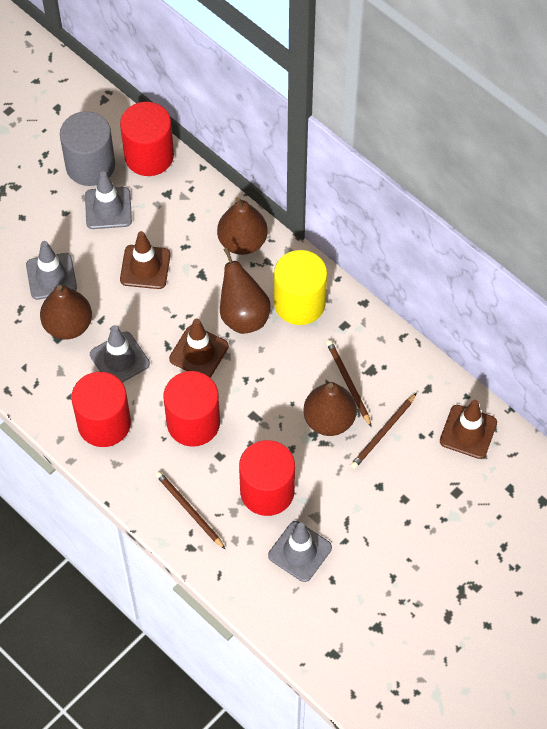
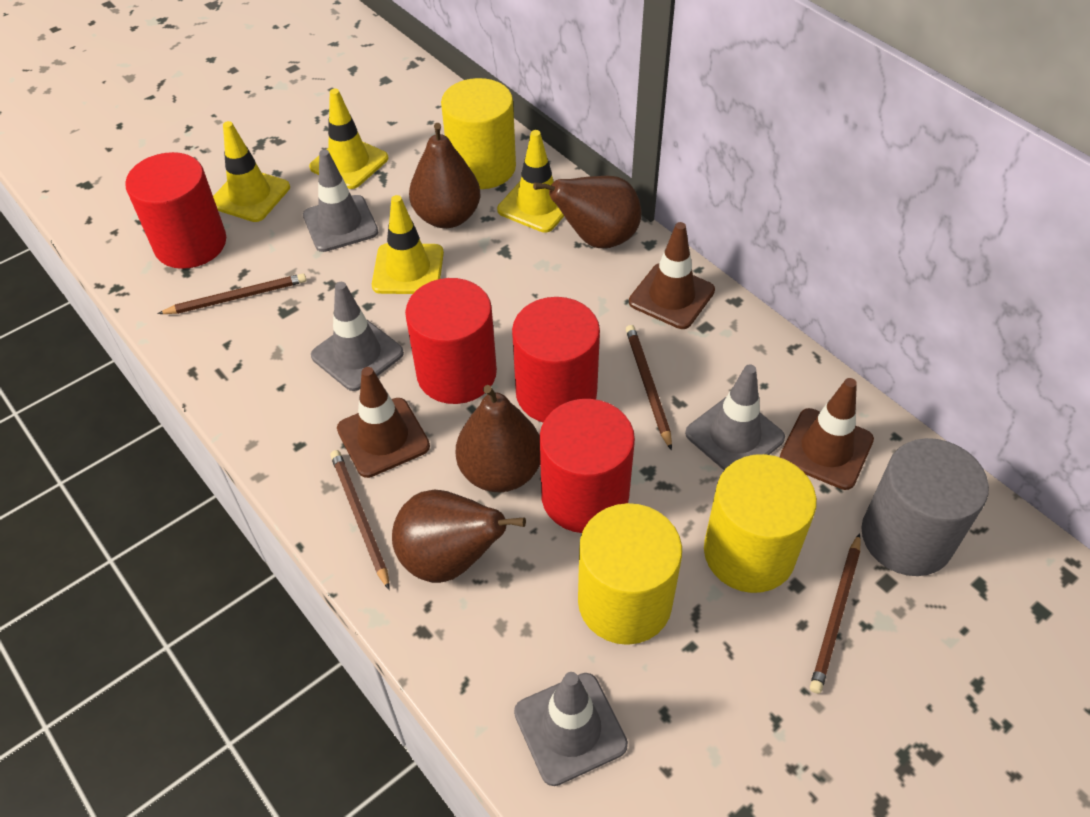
brown pencil: [156,471,226,550] [326,340,372,427] [351,393,417,469] = 3 -> [158,273,306,314] [330,450,390,590] [626,325,672,451] [810,533,861,694] = 4
yellow cylinder: [274,250,327,325] = 1 -> [441,78,516,189] [578,503,682,645] [704,454,817,593] = 3
yellow traffic cone: none = 0 -> [213,121,290,222] [309,89,388,189] [372,195,444,294] [497,130,564,233] = 4

